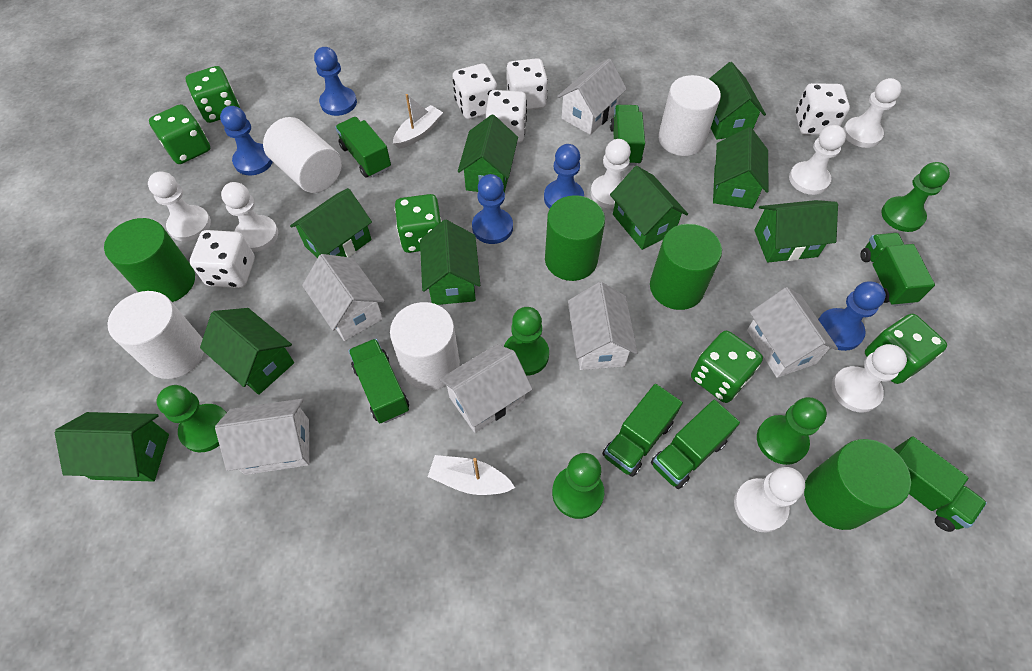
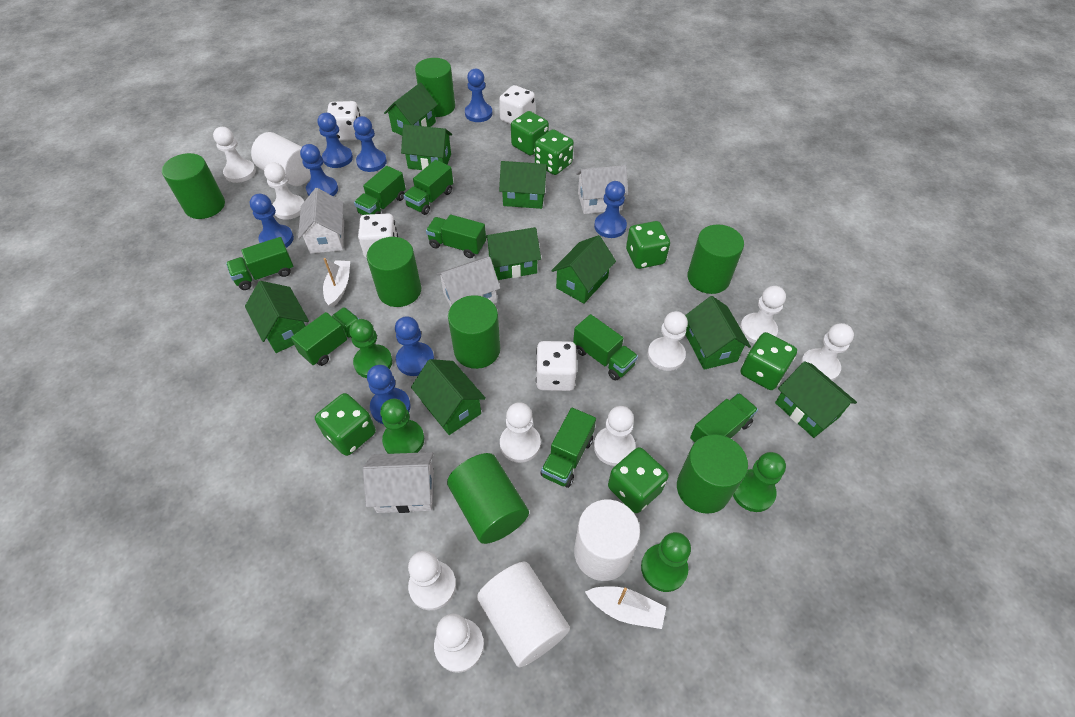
blue pawn: [220,106,273,175] [314,47,357,116] [472,174,513,244] [544,144,584,209] [818,281,886,351] = 5 -> [250,194,294,248] [300,144,338,196] [318,113,353,168] [353,116,387,172] [367,365,411,424] [395,316,434,376] [465,68,492,122] [594,181,627,238] = 8
green cylinder: [104,218,195,302] [545,195,605,281] [650,224,722,310] [804,439,911,530] = 4 -> [162,153,225,219] [367,237,421,307] [415,58,455,117] [447,453,529,544] [448,295,500,369] [677,434,748,514] [687,224,744,294] = 7
green dice: [149,104,210,164] [186,66,240,123] [395,194,442,253] [691,331,763,403] [865,314,947,384] = 5 -> [315,393,376,456] [511,111,549,156] [535,129,574,175] [608,447,669,513] [626,221,670,269] [741,332,797,390] = 6
green pawn: [157,385,227,452] [504,307,549,376] [552,453,604,519] [757,397,827,465] [881,162,950,232] = 5 -> [349,319,392,378] [380,399,424,454] [641,532,691,592] [733,452,786,512] = 4
green truck: [335,117,391,178] [348,339,409,423] [602,384,683,477] [610,105,645,166] [651,400,740,489] [860,233,935,306] [894,436,987,532] = 7 -> [226,237,294,290] [291,307,359,366] [354,166,406,215] [403,160,453,215] [426,214,486,258] [541,408,596,488] [573,314,638,381] [690,393,758,444] = 8
white cylinder: [107,291,204,379] [263,117,342,193] [390,302,460,390] [658,75,721,156] = 4 -> [251,132,311,186] [477,562,570,667] [574,500,640,581] = 3
white dice: [190,230,255,288] [453,64,497,119] [486,90,527,143] [507,58,548,110] [795,83,850,135] = 5 -> [327,101,360,141] [358,213,398,258] [499,85,535,124] [536,341,577,391] = 4
white house: [215,399,309,475] [302,254,385,341] [439,344,533,433] [557,59,627,135] [568,282,638,370] [747,287,838,378] = 6 -> [298,188,344,254] [363,452,434,513] [436,257,500,307] [576,165,628,214] = 4
white pawn: [148,171,211,241] [221,182,278,252] [591,139,631,209] [734,467,805,532] [789,125,846,195] [832,344,907,413] [843,78,902,148] = 7 -> [213,127,256,183] [264,162,304,220] [408,551,456,610] [434,614,484,673] [500,402,541,463] [594,406,635,466] [648,311,688,371] [740,286,786,344] [800,323,854,381] = 9

